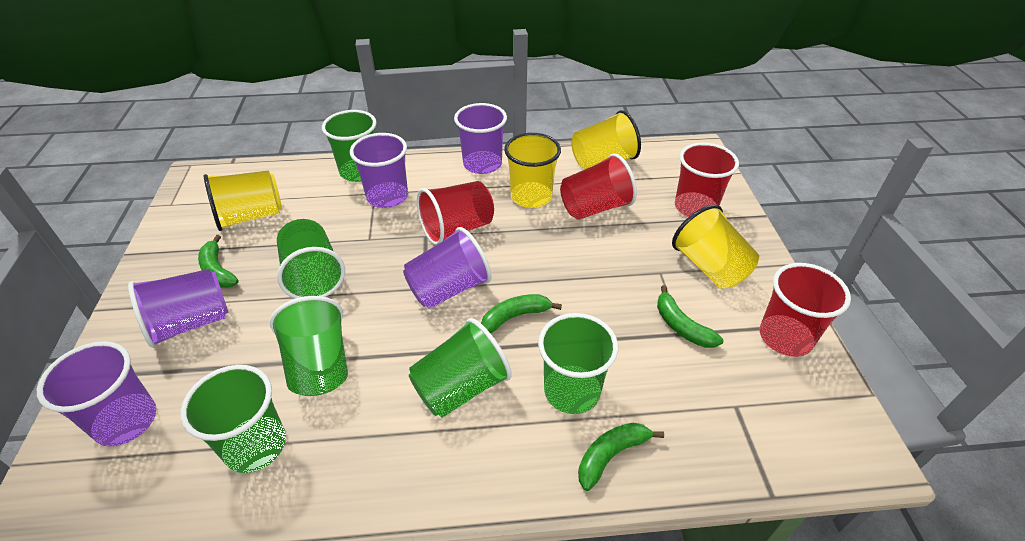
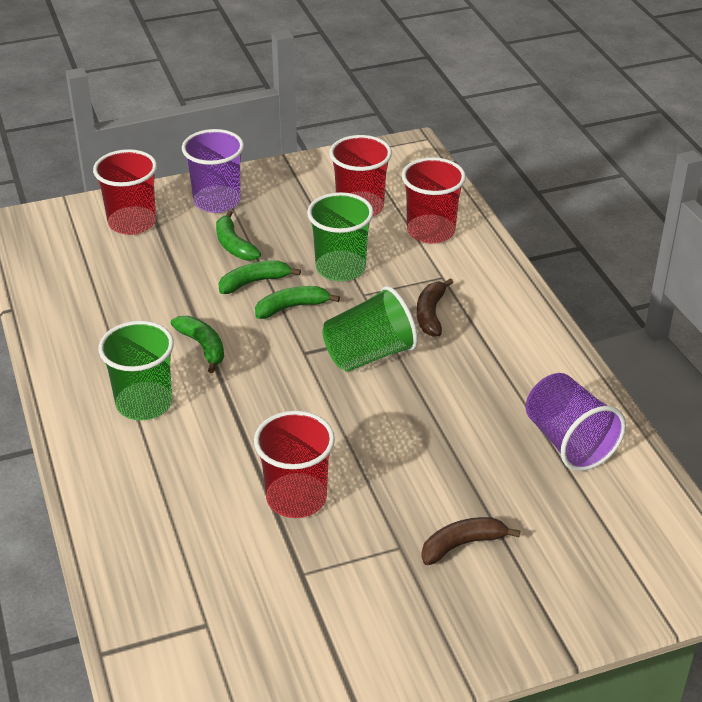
brown banana: none = 0 -> [417,278,454,337] [421,517,520,565] = 2
green cup: [180,365,286,473] [270,296,348,396] [277,219,345,299] [322,110,377,182] [409,318,512,418] [538,313,618,414] = 6 -> [99,321,174,420] [307,192,374,281] [322,286,418,372] = 3
purple cup: [37,341,156,447] [128,269,229,348] [350,133,408,208] [403,227,491,309] [454,103,507,174] = 5 -> [182,129,244,213] [526,373,626,471] = 2
yellow cup: [204,171,282,231] [504,133,561,208] [571,110,641,170] [672,205,759,289] = 4 -> none = 0

